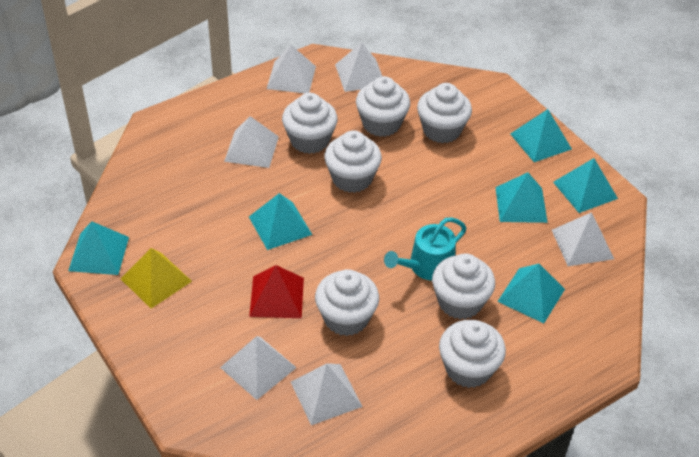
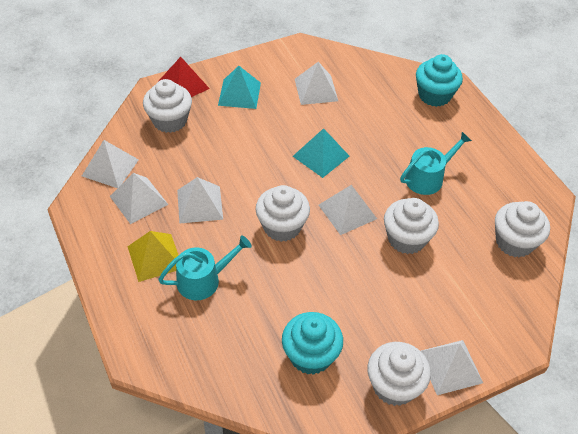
turquoise cupcake: none = 0 -> [282,312,343,375] [416,54,463,107] = 2
turquoise pyramid: [68,221,129,275] [249,193,312,250] [495,172,548,223] [497,264,565,323] [511,109,572,162] [553,158,618,213] = 6 -> [218,66,261,109] [293,128,349,178] = 2
turquoise watering can: [384,217,467,281] = 1 -> [158,235,252,300] [400,132,472,195] = 2
white cupcake: [282,93,338,154] [315,269,379,336] [324,130,382,193] [356,76,410,137] [417,83,472,143] [432,253,495,319] [439,320,506,388] = 7 -> [143,79,192,133] [255,185,310,242] [367,342,431,406] [384,198,439,254] [495,201,550,258] = 5

